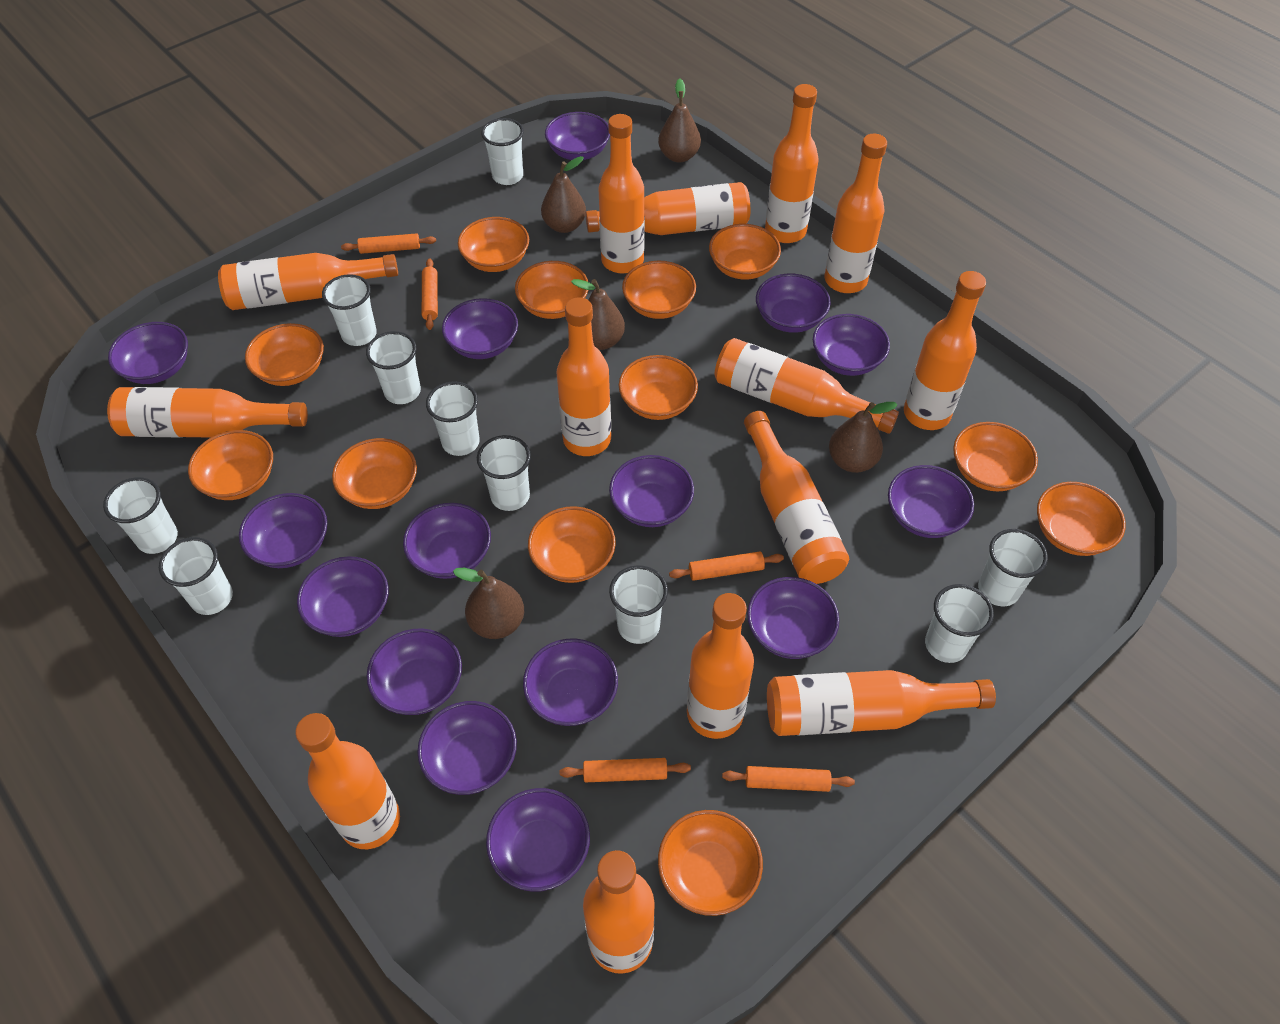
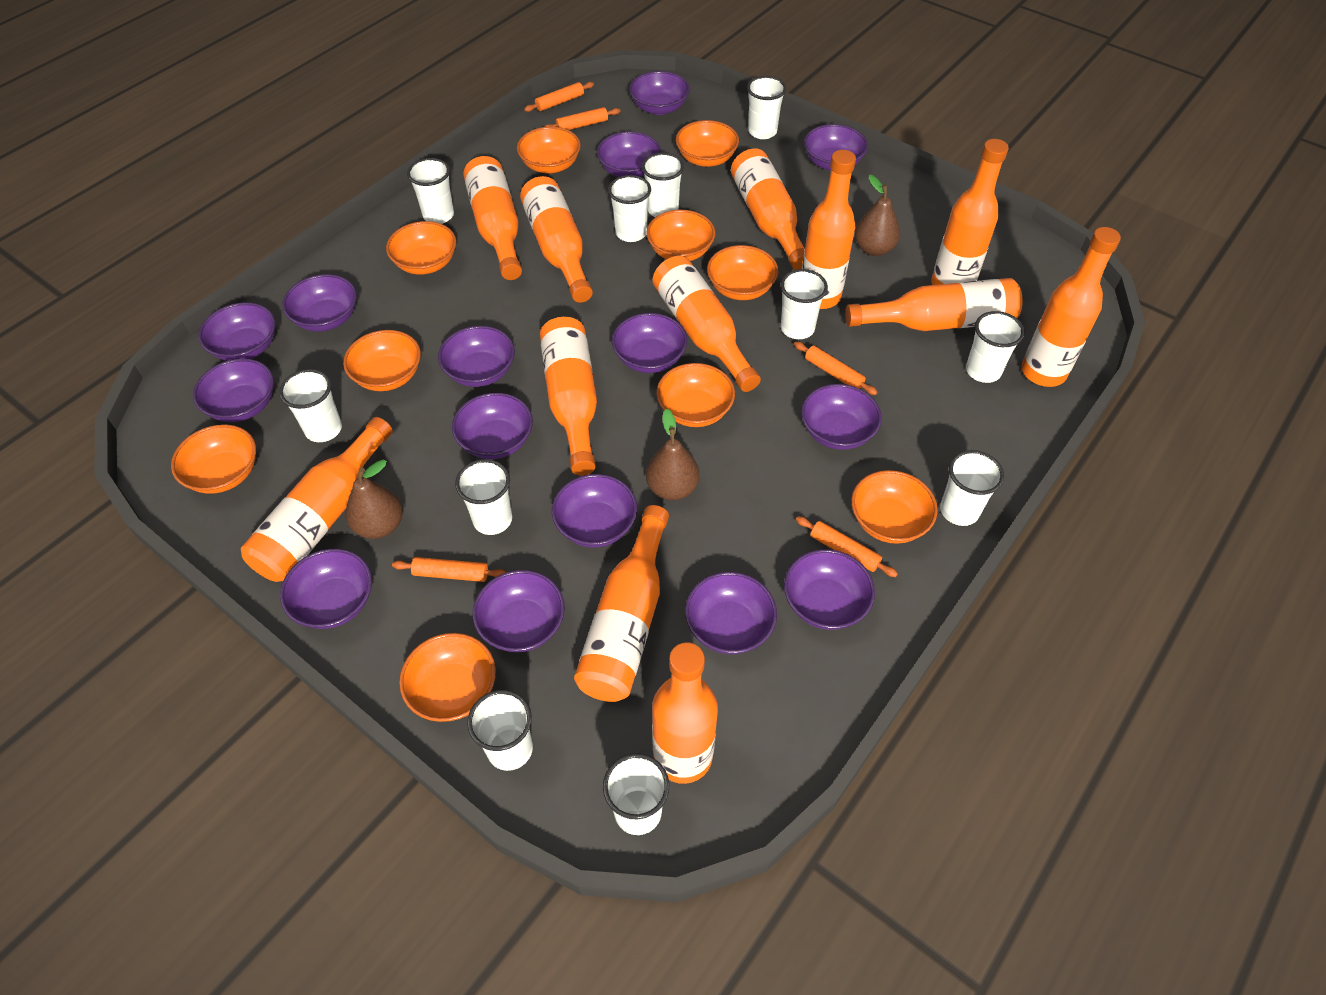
brown pear: [453,568,524,639] [541,156,586,233] [571,279,625,350] [658,78,701,163] [829,402,898,473] = 5 -> [346,460,403,539] [646,409,700,500] [855,175,900,256] = 3
orange bottle: [107,387,308,438] [218,253,398,310] [295,713,400,849] [557,297,611,456] [583,850,655,974] [585,182,750,235] [598,114,645,274] [687,593,754,739] [715,338,899,434] [744,411,849,584] [765,84,818,243] [767,670,996,736] [825,134,887,293] [904,271,986,430] = 14 -> [241,417,393,582] [463,156,522,280] [520,176,593,303] [540,317,597,476] [574,505,669,702] [652,642,718,784] [653,256,761,392] [731,149,805,270] [802,150,856,309] [845,278,1023,331] [931,139,1009,285] [1021,227,1121,387] = 12
orange bowl: [188,430,273,500] [245,323,324,386] [332,438,417,509] [458,217,529,272] [515,261,588,319] [528,506,616,583] [619,355,698,420] [622,261,696,319] [658,810,763,916] [709,224,781,280] [953,422,1038,491] [1037,482,1125,556] = 12 -> [171,424,256,494] [343,330,421,391] [386,221,456,275] [399,633,496,722] [517,127,581,173] [646,210,715,261] [656,363,735,427] [676,120,739,167] [707,245,778,300] [851,470,938,544] = 10
white cup: [103,477,178,554] [159,537,233,615] [322,274,377,346] [366,331,421,404] [426,381,480,456] [477,435,531,511] [481,118,524,185] [609,565,668,644] [925,584,994,663] [978,529,1048,606] = 10 -> [279,369,342,442] [407,158,454,224] [455,459,512,535] [467,690,533,771] [603,753,669,835] [608,175,651,242] [642,153,684,217] [747,76,786,139] [781,269,828,339] [940,450,1004,526] [966,311,1025,383] = 11

